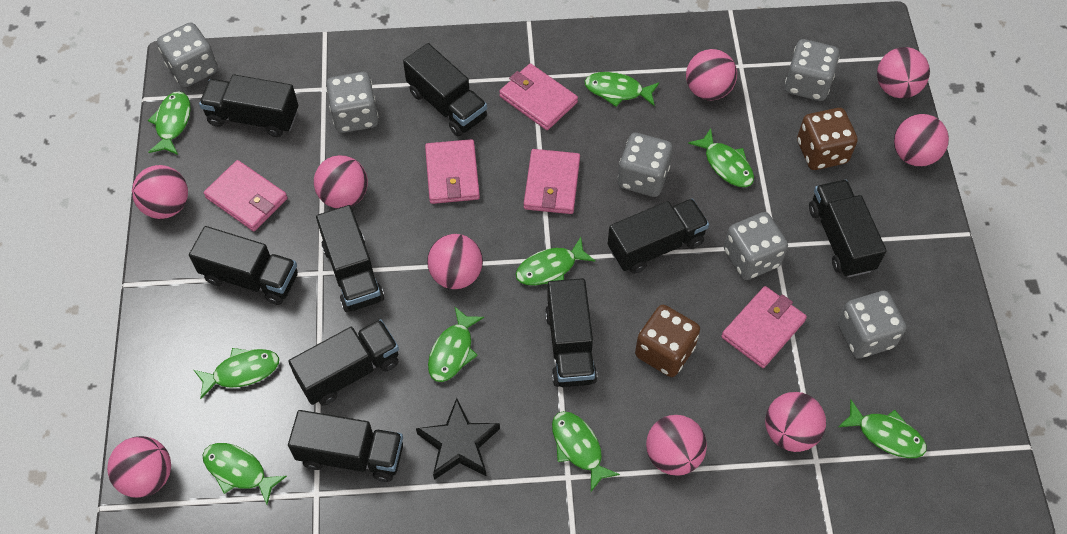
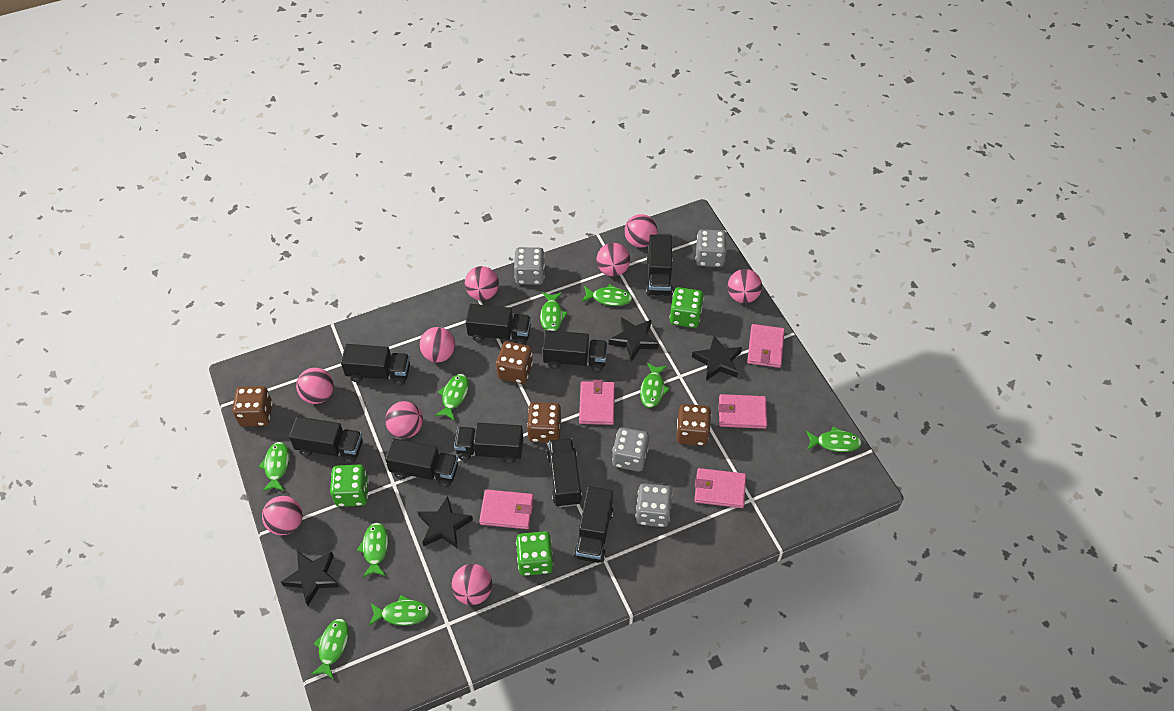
black star: [416,398,500,480] = 1 -> [281,551,339,605] [417,496,473,549] [609,317,659,361] [692,335,742,380] = 4
brown dice: [635,305,700,377] [797,108,858,170] = 2 -> [232,386,272,426] [496,341,533,384] [527,402,562,443] [676,404,711,446] = 4
green dice: none = 0 -> [330,464,369,507] [516,531,553,576] [670,287,704,328] = 3
grey dice: [157,22,218,87] [326,72,378,133] [618,133,673,197] [724,212,788,280] [785,39,840,101] [838,291,906,359] = 6 -> [514,247,545,285] [612,427,649,472] [636,483,672,527] [696,229,727,267] = 4

